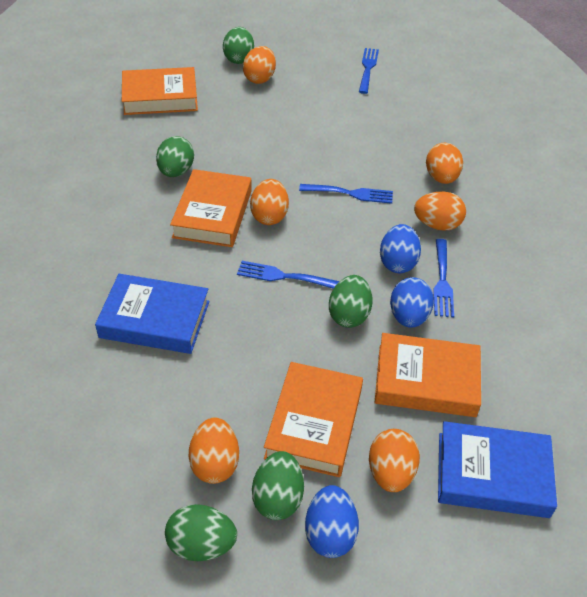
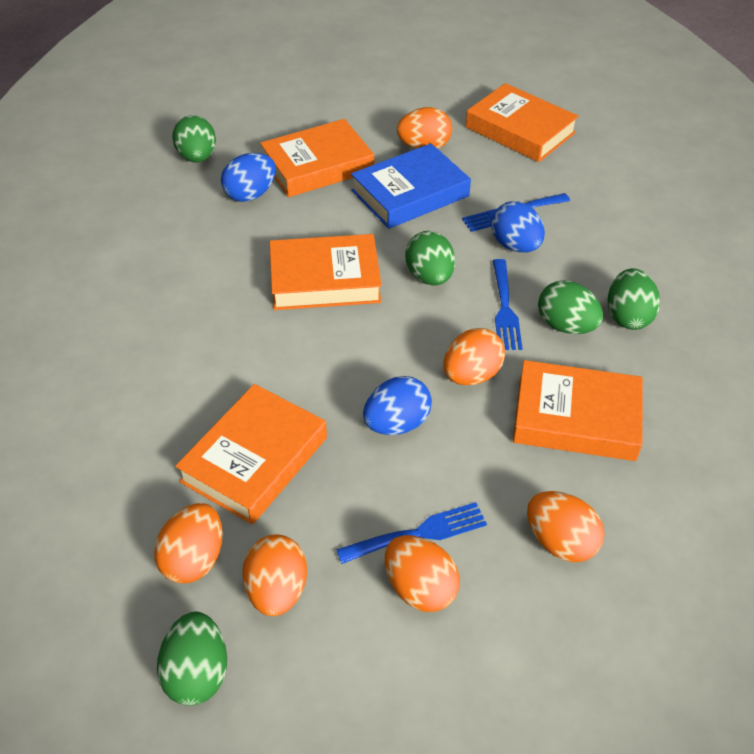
blue book: [95,274,209,354] [438,421,557,518] = 2 -> [351,143,471,229] = 1
blue fork: [237,261,339,289] [299,184,393,204] [359,48,379,94] [433,239,454,317] = 4 -> [336,502,487,564] [462,193,570,232] [493,259,523,350] = 3
orange book: [122,67,198,115] [170,169,252,247] [264,362,363,477] [374,333,481,417] = 4 -> [175,384,327,525] [260,119,374,197] [270,234,382,310] [466,83,579,162] [513,360,643,461] = 5

